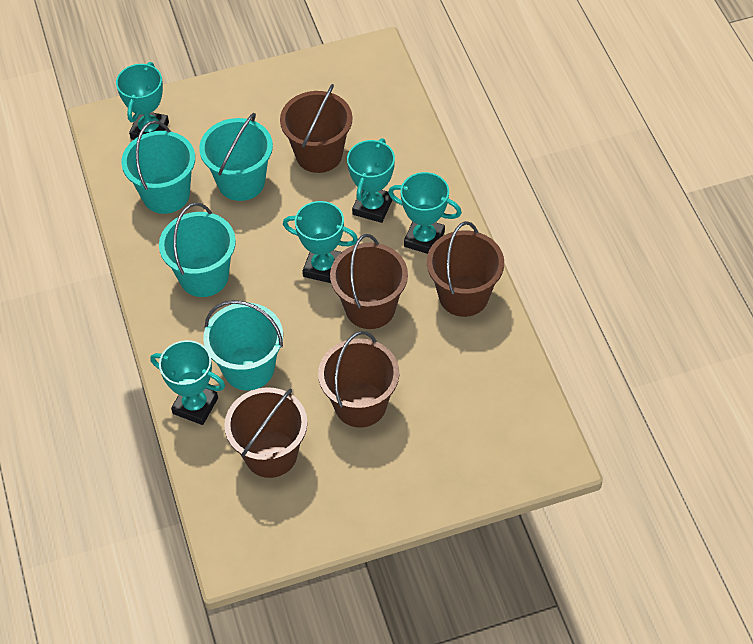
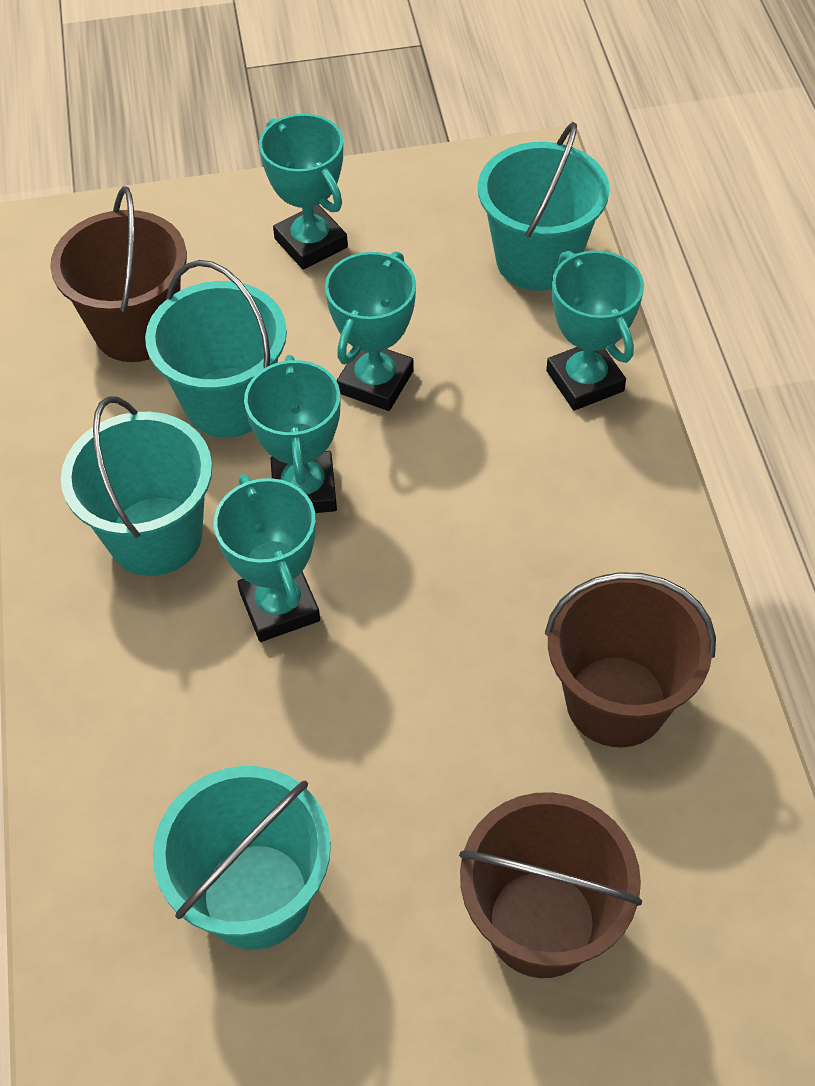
brown bucket: [224,387,308,478] [280,84,352,173] [318,331,399,428] [330,234,408,329] [427,221,504,317] = 5 -> [50,186,187,362] [459,792,642,978] [545,572,716,747] = 3

